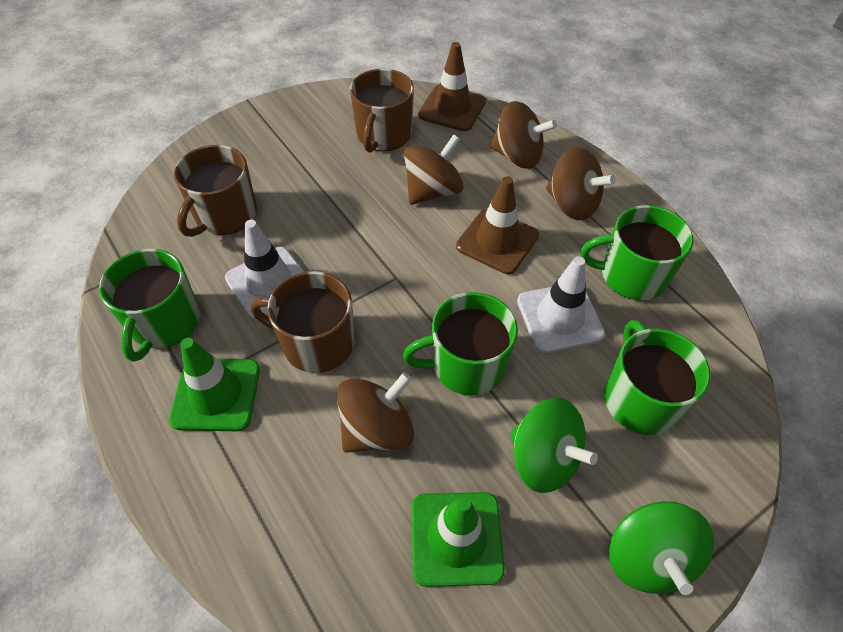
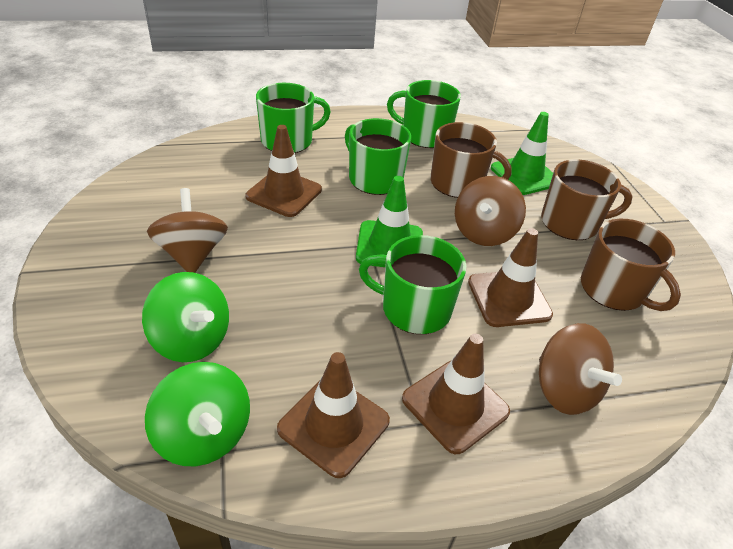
brown spinning top: [337,372,414,453] [404,134,464,205] [490,101,557,169] [546,147,616,220] = 4 -> [147,188,228,273] [455,176,526,246] [539,323,622,415] = 3
brown traffic cone: [418,42,486,131] [456,176,539,274] = 2 -> [245,125,322,217] [277,352,390,478] [402,334,510,454] [468,228,553,327] = 4
white traffic cone: [225,220,304,320] [517,256,605,353] = 2 -> none = 0

